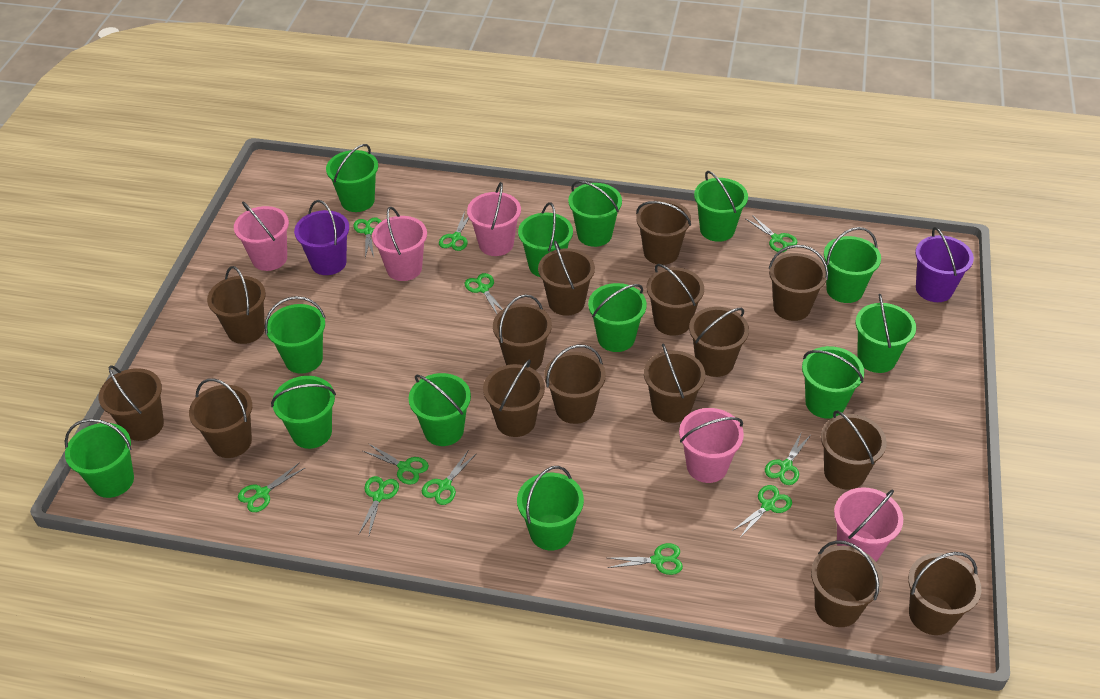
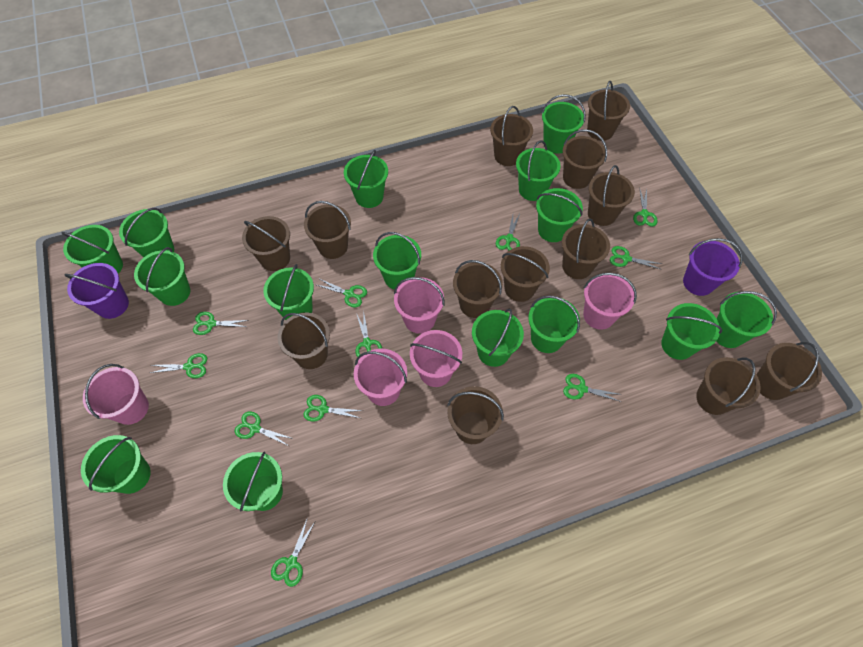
brown bucket: [99,365,164,441] [189,378,252,458] [207,266,266,344] [483,360,545,437] [493,294,552,370] [538,240,595,316] [544,345,606,424] [636,200,691,265] [644,344,705,423] [647,264,704,336] [689,307,749,377] [768,245,828,321] [811,540,883,627] [821,410,887,489] [908,552,981,635] = 15 -> [242,216,290,271] [277,312,330,369] [304,201,351,259] [447,386,504,444] [453,260,503,318] [490,106,533,166] [501,246,550,302] [562,219,610,279] [563,129,607,189] [587,81,630,141] [588,165,635,226] [696,357,761,415] [756,342,822,400] = 13
green bucket: [65,419,134,498] [265,296,326,374] [271,376,336,449] [326,144,378,212] [409,373,471,446] [517,466,584,550] [518,202,573,277] [568,181,622,247] [588,283,647,352] [694,171,748,242] [802,346,864,419] [824,227,881,303] [855,294,916,373] = 13 -> [61,225,123,274] [81,435,151,494] [119,208,174,257] [134,247,190,306] [223,452,283,511] [263,264,314,320] [344,150,388,208] [373,232,421,290] [472,308,524,367] [516,141,561,201] [528,296,580,353] [536,188,583,242] [542,94,586,154] [661,303,722,360] [716,291,777,348] = 15

